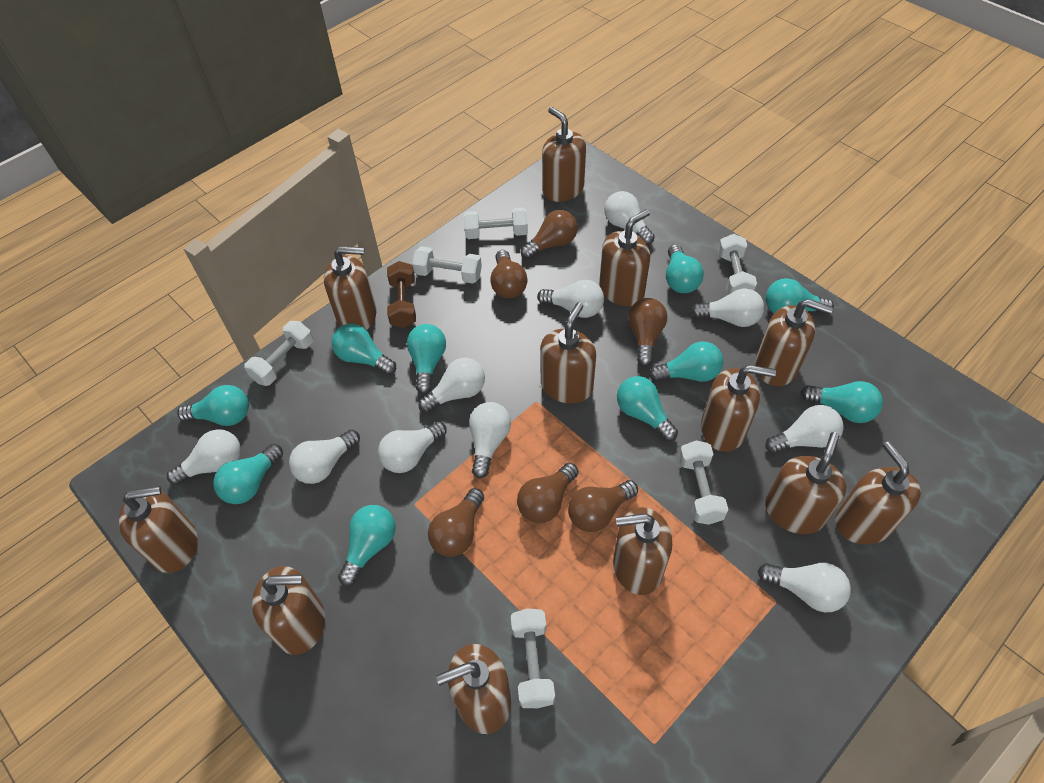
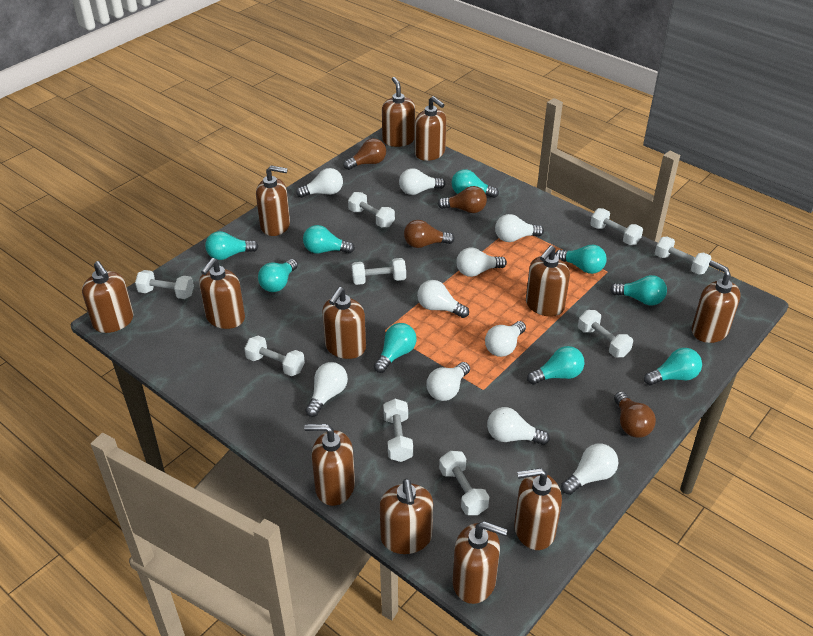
brown dumbbell: [387,261,416,328] = 1 -> none = 0
brown light bulb: [428,488,484,557] [490,250,528,298] [517,463,579,523] [520,210,577,259] [568,480,638,532] [628,298,667,366] = 6 -> [343,138,386,170] [404,220,455,248] [438,186,487,213] [614,391,656,438] = 4
turquoise light bulb: [177,385,249,426] [213,444,283,504] [332,323,396,375] [338,505,396,586] [407,324,446,394] [617,376,678,441] [649,341,724,382] [666,244,704,293] [766,278,834,314] [801,381,883,423] = 10 -> [205,231,259,260] [258,259,298,292] [303,225,355,254] [374,323,417,373] [452,169,499,198] [527,346,585,385] [555,245,607,274] [610,275,667,305] [644,348,702,385] = 9
white dumbbell: [244,321,314,386] [412,246,482,284] [464,208,528,239] [511,609,555,708] [679,440,728,525] [718,234,757,295] = 6 -> [135,270,194,299] [244,336,305,376] [348,192,395,227] [352,258,406,285] [383,399,413,462] [439,451,489,515] [578,310,633,357] [590,208,643,245] [655,237,711,275] = 9

